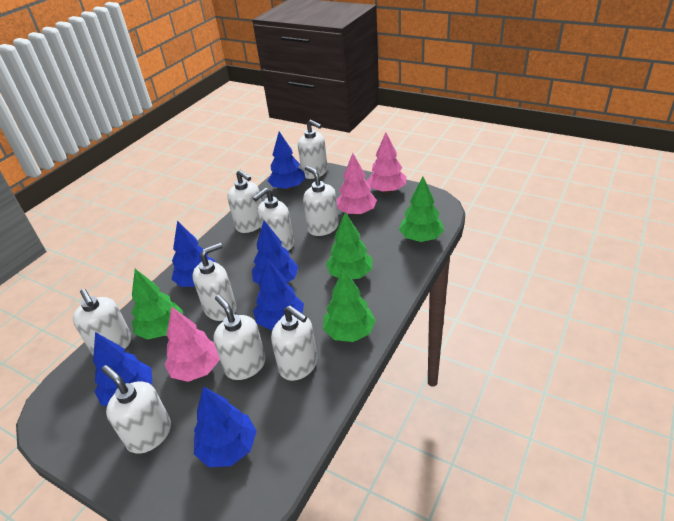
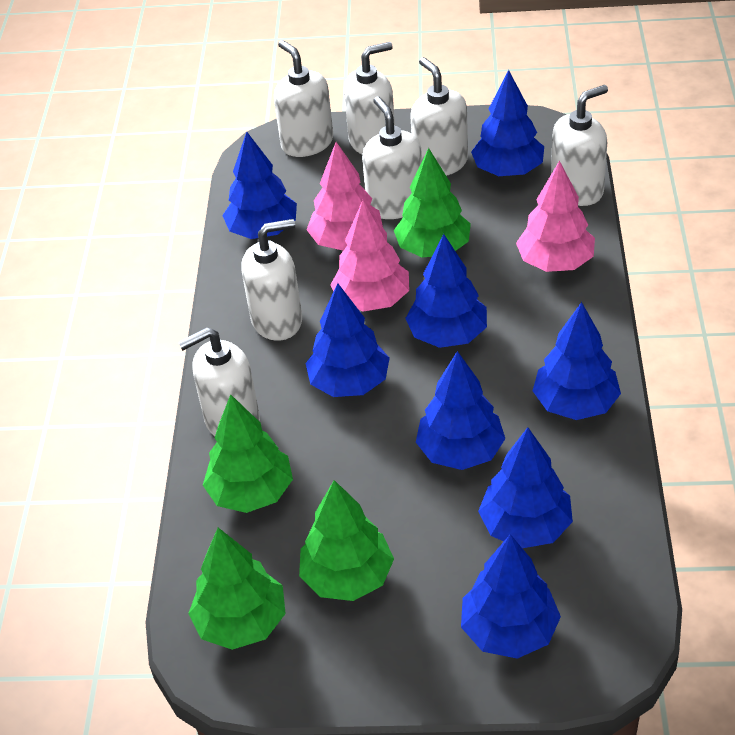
blue tree: [93,332,152,406] [172,221,215,287] [194,386,257,467] [252,220,298,284] [253,258,304,330] [268,131,306,190] = 6 -> [222,132,297,239] [305,283,390,397] [405,234,487,348] [416,351,505,470] [461,534,561,659] [471,70,544,176] [478,427,573,548] [533,302,621,420] = 8
white soap dispenser: [73,289,132,355] [102,365,171,454] [192,243,236,321] [213,295,266,380] [228,170,262,233] [253,188,294,250] [271,306,317,381] [298,120,328,179] [303,166,339,236] = 9 -> [178,327,260,436] [241,219,302,341] [274,40,333,157] [344,42,395,154] [362,97,422,219] [410,57,468,176] [551,85,608,206] = 7

